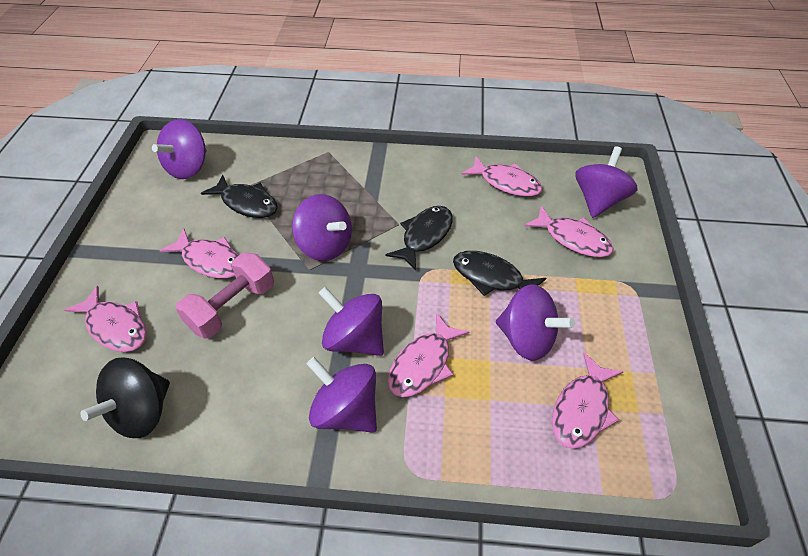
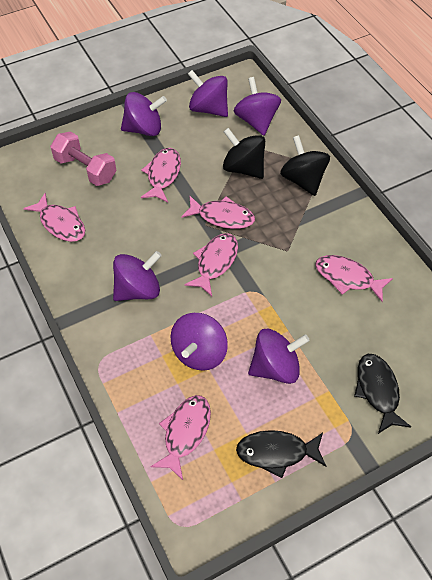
black fish: [201,175,278,218] [386,206,453,270] [453,251,546,296] = 3 -> [236,430,326,478] [354,354,411,434] = 2
black spinning top: [80,357,170,438] = 1 -> [223,128,265,179] [280,135,330,196] = 2

